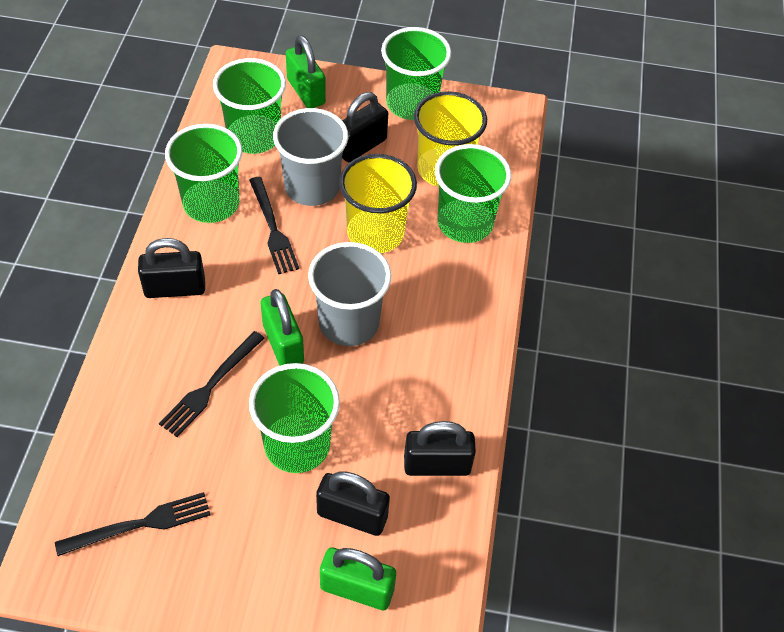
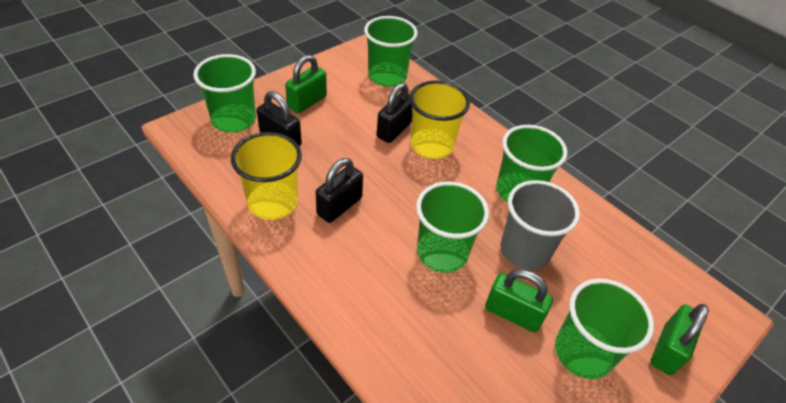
black fork: [55,492,210,556] [159,331,265,437] [249,177,299,274] = 3 -> none = 0
black padlock: [138,238,205,298] [316,471,390,536] [342,92,388,162] [404,421,476,476] = 4 -> [257,91,302,146] [316,158,363,223] [377,83,412,143] = 3
grey cup: [273,108,348,206] [308,242,391,346] = 2 -> [501,180,580,270] = 1

